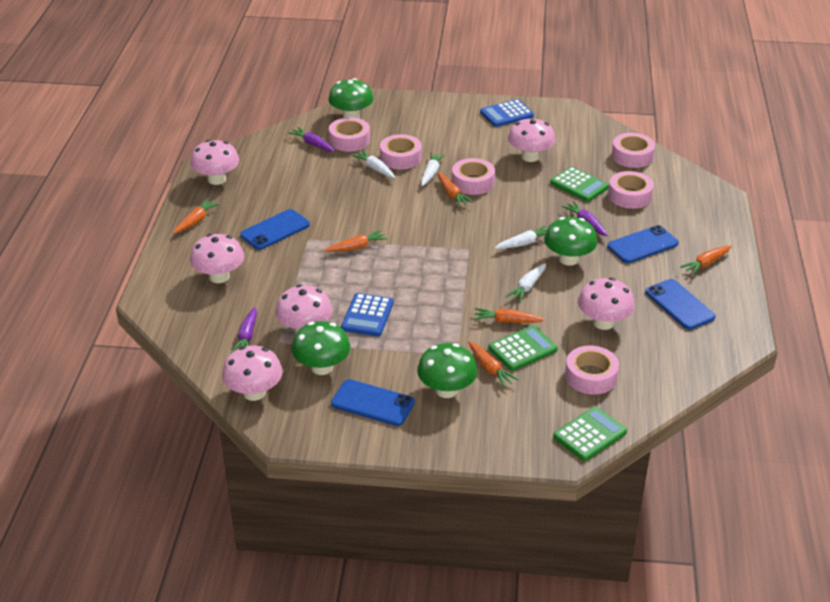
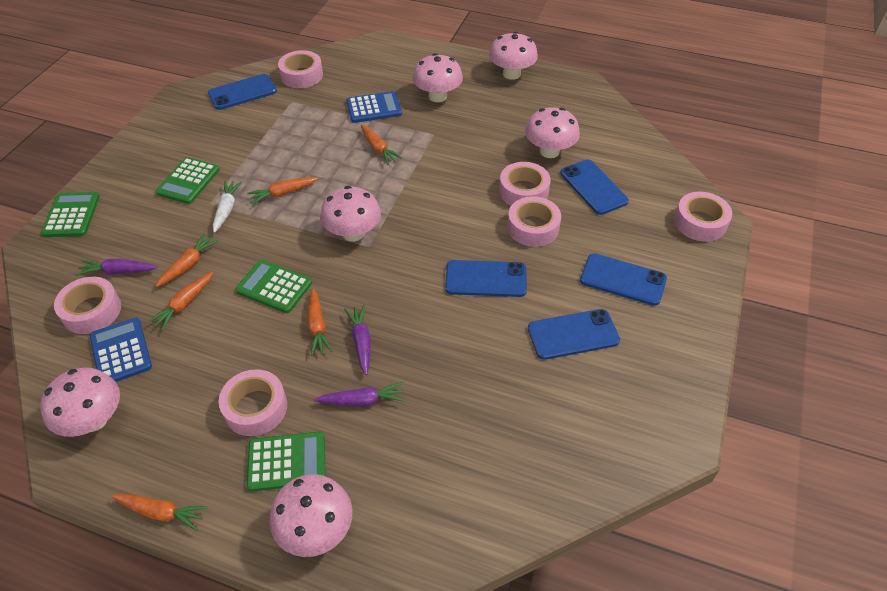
blue phone: [240,209,310,250] [331,379,415,426] [607,225,679,263] [645,279,716,330] = 4 -> [208,74,277,110] [445,260,527,297] [528,309,620,360] [560,159,629,215] [580,253,667,306] = 5
green calculator: [488,325,558,371] [550,167,609,202] [553,407,627,461] = 3 -> [41,192,100,237] [155,157,220,204] [235,260,312,313] [247,431,326,492] = 4
green mushroom: [292,321,351,375] [328,78,374,118] [417,343,477,398] [544,217,597,266] = 4 -> none = 0
white carrot: [351,150,396,178] [421,152,445,186] [495,225,547,249] [505,263,546,303] = 4 -> [213,181,242,233] = 1

